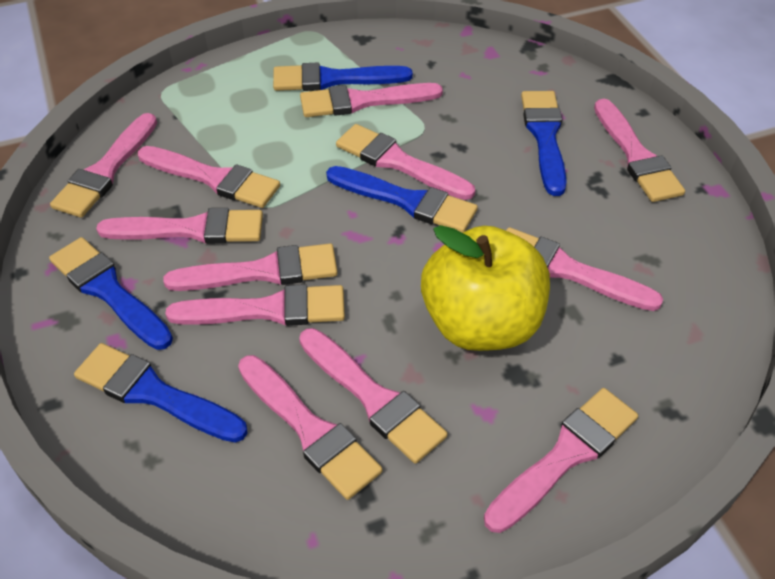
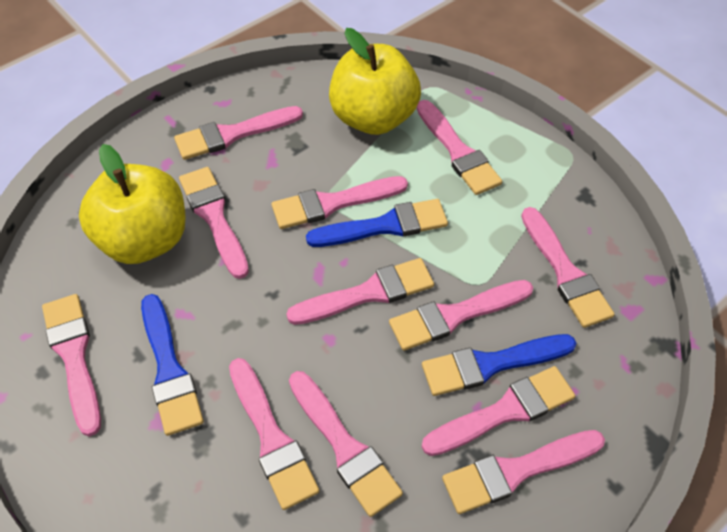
blue brush: [49,237,173,350] [74,343,248,443] [273,62,413,91] [326,166,478,233] [521,91,567,196] = 5 -> [141,294,204,436] [306,199,448,247] [422,334,576,396] = 3
yellow apple: [421,225,550,351] = 1 -> [79,144,186,264] [329,28,421,135] = 2

